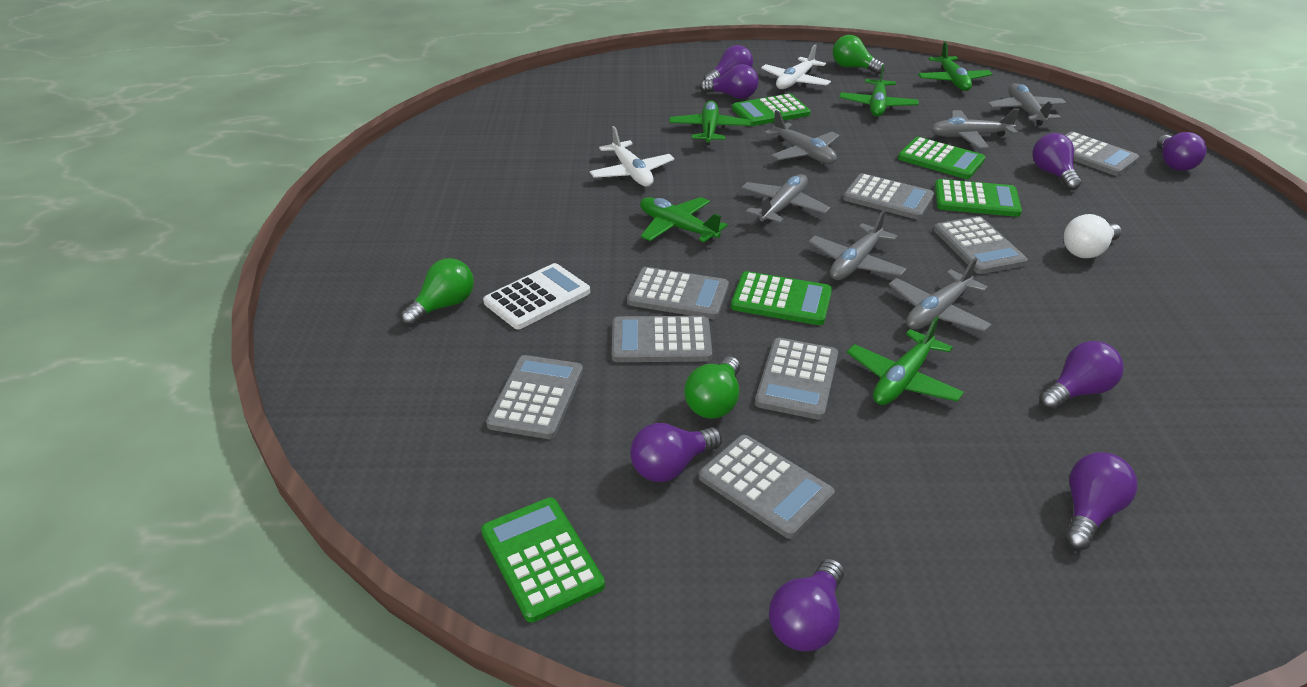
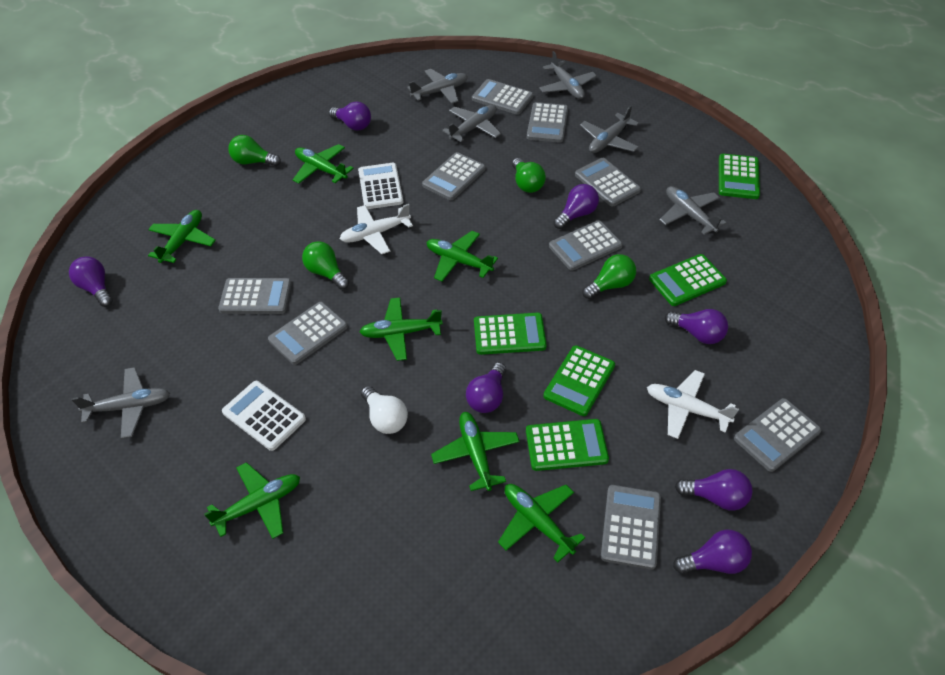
green light bulb: [401,258,474,326] [685,356,740,419] [833,35,885,74] = 3 -> [228,135,281,166] [302,241,349,290] [512,158,546,193] [582,254,636,299] = 4
green plane: [640,197,728,242] [669,100,750,145] [839,64,918,117] [847,316,964,405] [918,42,993,91] = 5 -> [148,210,216,263] [204,462,300,539] [293,144,354,184] [360,297,443,361] [427,231,498,282] [431,412,520,491] [498,484,585,562] = 7
grey calculator: [486,355,583,439] [612,316,712,362] [627,267,729,319] [699,435,835,539] [755,338,838,420] [843,173,934,219] [934,216,1028,274] [1065,132,1139,176] = 8 -> [218,278,292,314] [268,302,348,365] [422,152,486,200] [472,79,534,115] [527,102,568,143] [549,220,623,271] [575,158,641,206] [601,485,661,570] [734,398,822,472] = 9
purple light bulb: [630,423,722,482] [700,64,759,99] [704,45,753,80] [769,558,844,651] [1032,133,1081,190] [1039,341,1124,410] [1065,452,1137,550] [1157,132,1207,171] = 8 -> [69,256,113,307] [329,102,371,131] [466,362,506,413] [554,184,599,229] [665,309,728,344] [673,530,752,574] [675,469,753,511] = 7
white calculator: [483,263,590,329] = 1 -> [222,381,306,451] [358,163,403,209] = 2

